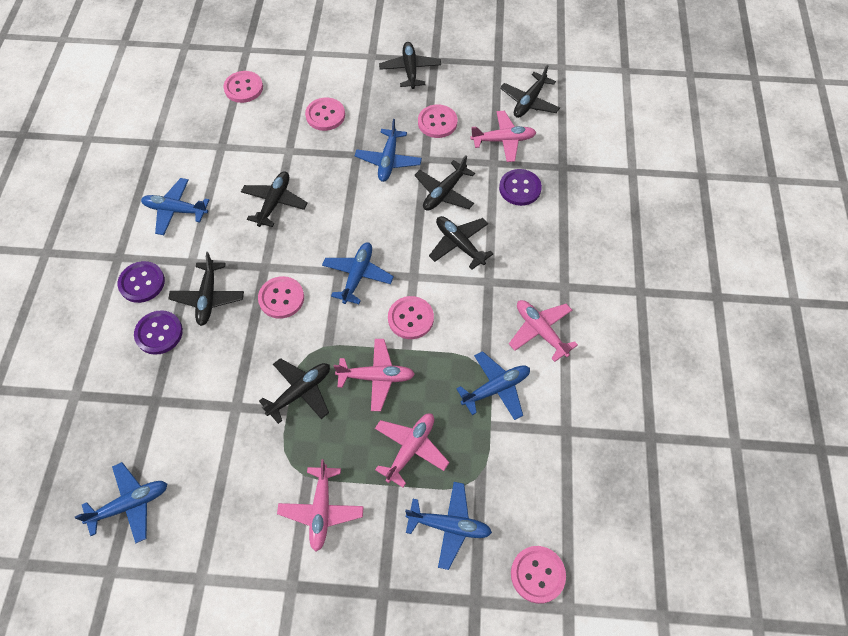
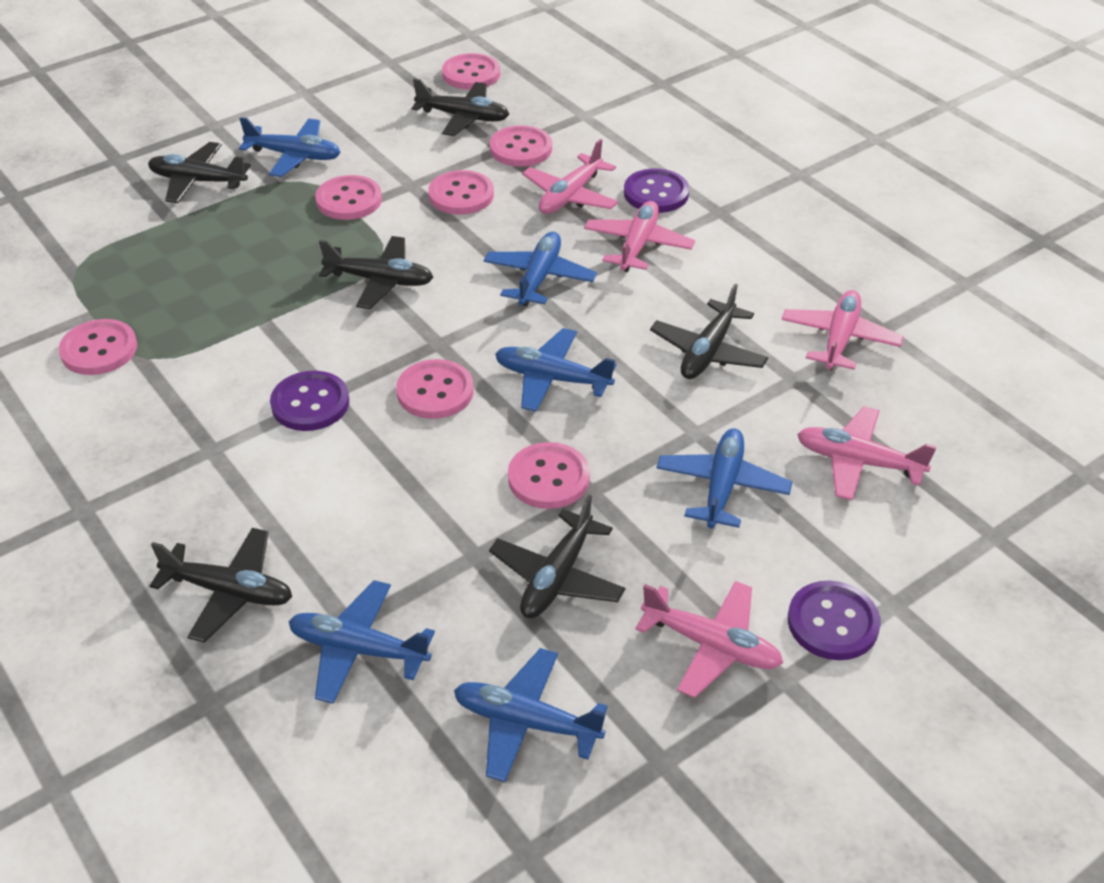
black plane: [168,252,244,326] [241,171,308,227] [259,358,330,424] [379,42,441,89] [414,155,475,211] [429,216,493,270] [500,65,560,118] = 7 -> [148,142,251,203] [150,528,292,643] [319,236,433,309] [412,79,509,136] [489,495,625,618] [650,284,768,379] = 6
pink button: [223,71,263,103] [258,276,304,319] [305,98,345,131] [388,296,434,339] [418,105,457,138] [511,546,566,604] = 6 -> [59,319,137,375] [315,175,382,220] [396,359,474,419] [428,170,494,215] [442,53,500,90] [490,125,552,167] [508,442,590,509] = 7

